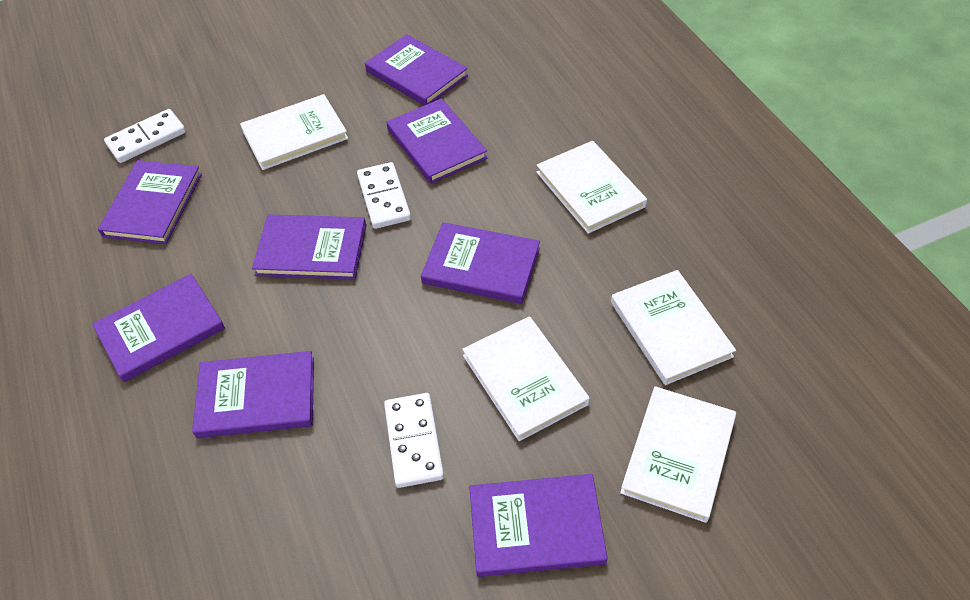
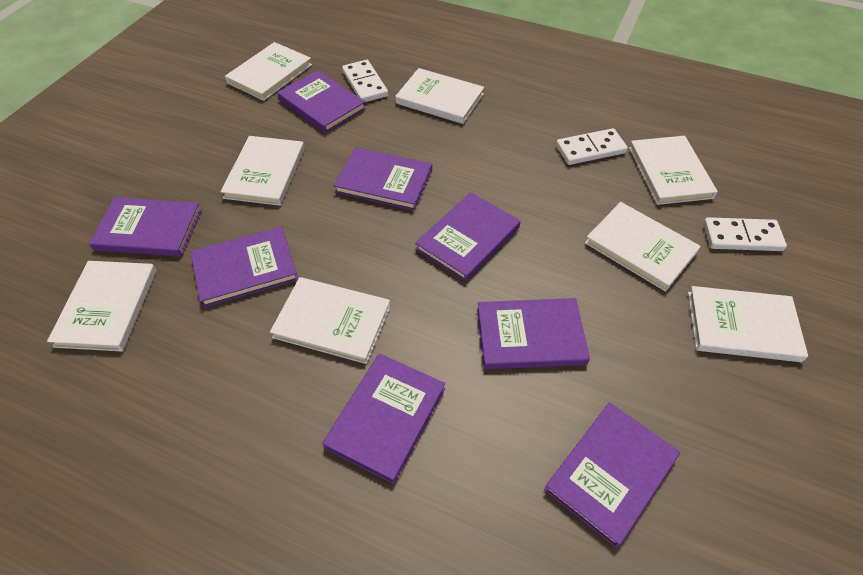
white book: [240,94,348,170] [462,316,590,441] [537,141,647,234] [611,270,736,385] [620,386,736,523] = 5 -> [47,261,157,351] [220,136,305,206] [225,42,312,101] [270,277,391,364] [395,68,484,124] [585,202,701,292] [629,136,718,205] [688,286,808,362] = 8

